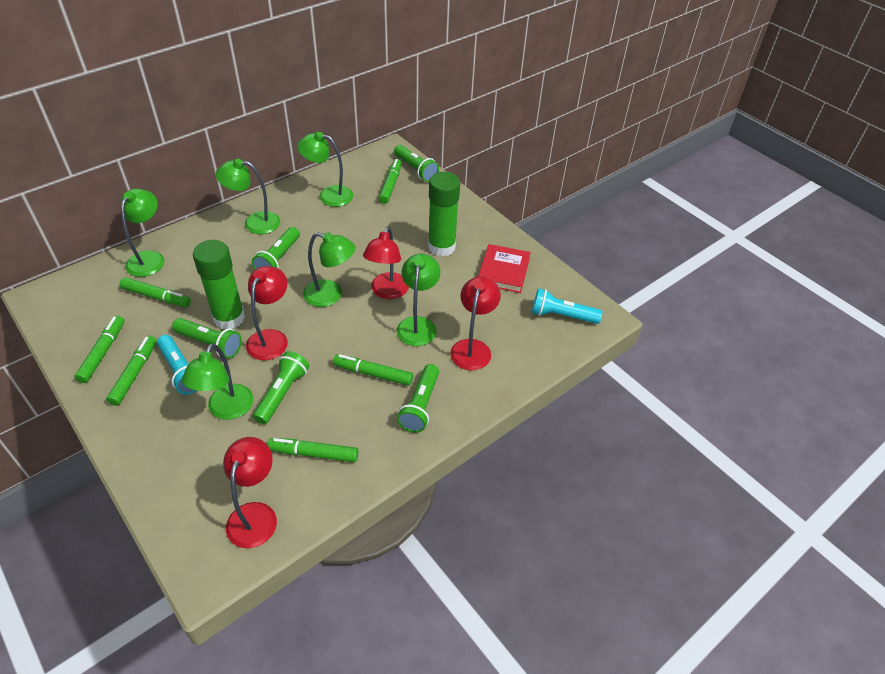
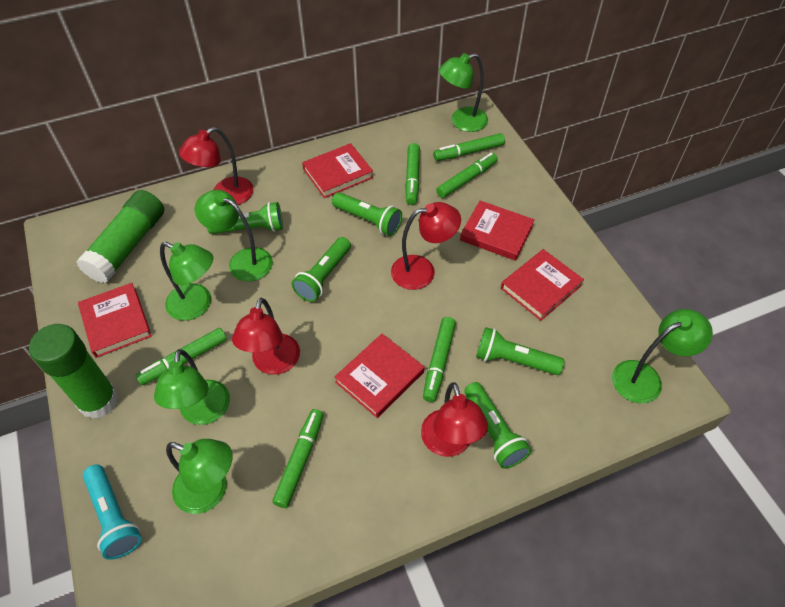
red book: [478,244,531,293] = 1 -> [78,283,152,358] [302,143,373,198] [335,334,424,418] [460,201,535,261] [501,249,584,321] = 5
turquoise flashlight: [157,335,197,394] [532,288,603,324] = 2 -> [83,464,142,560] = 1

